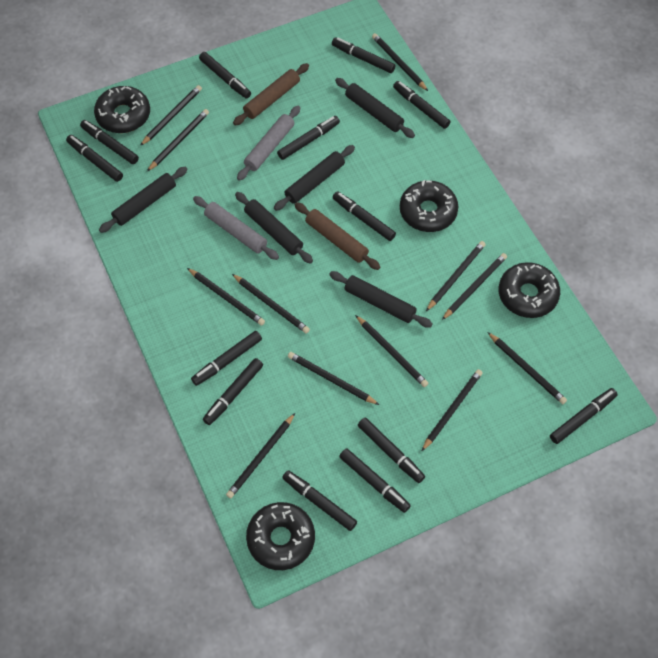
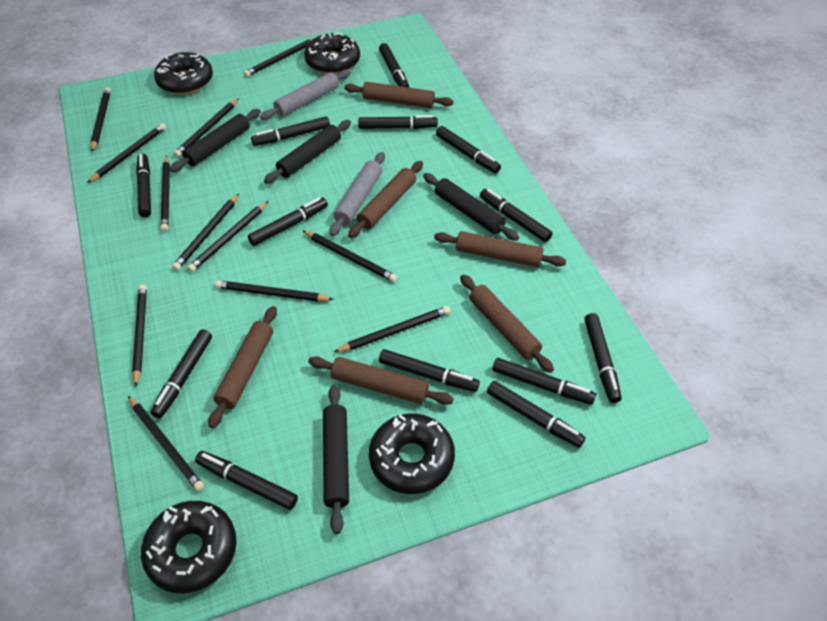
black rolling pin: [99,167,188,233] [235,192,313,264] [274,145,355,211] [329,271,433,328] [335,78,415,138] = 5 -> [170,109,261,172] [264,120,351,184] [323,385,349,534] [423,173,519,241] = 4
brown rolling pin: [233,63,309,126] [295,202,380,270] = 2 -> [208,306,277,428] [308,356,454,405] [344,82,454,108] [348,161,423,238] [434,231,566,267] [460,274,554,373] = 6

